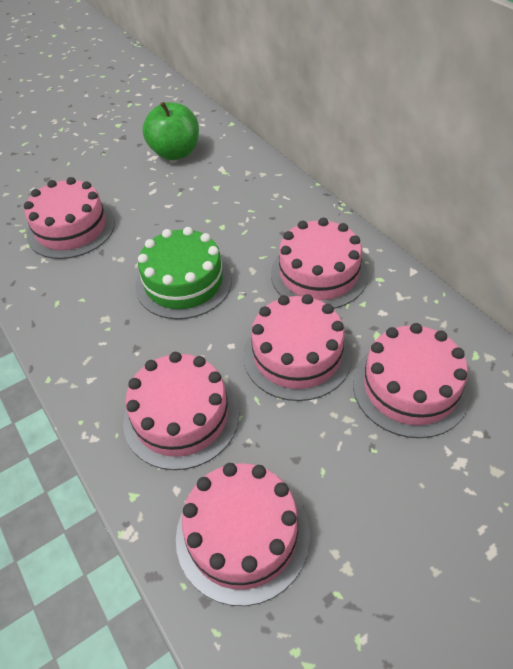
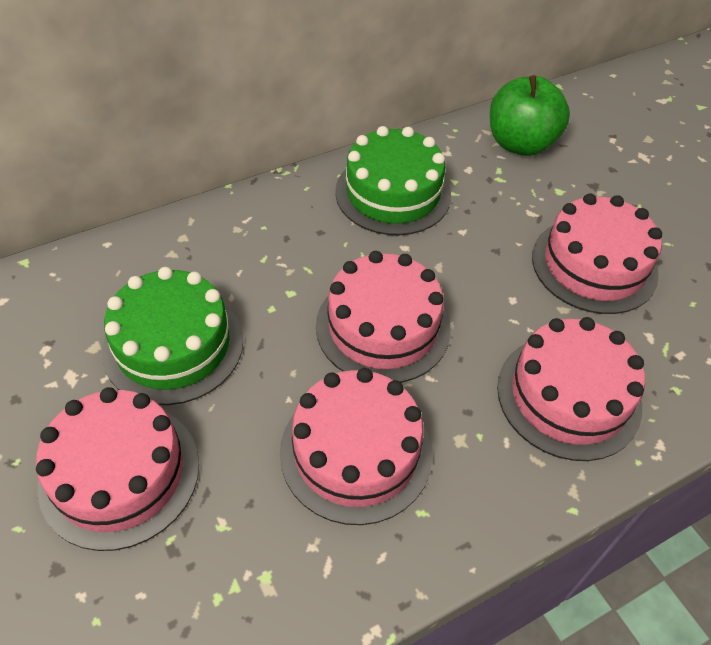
green cake: [135,227,232,319] = 1 -> [102,267,243,405] [335,126,451,235] = 2
pink cake: [24,177,115,259] [123,352,239,470] [176,463,310,606] [243,294,352,401] [271,218,368,309] [353,323,470,438] = 6 -> [36,387,199,551] [280,368,432,525] [316,251,451,383] [497,317,645,461] [532,194,662,314] = 5

